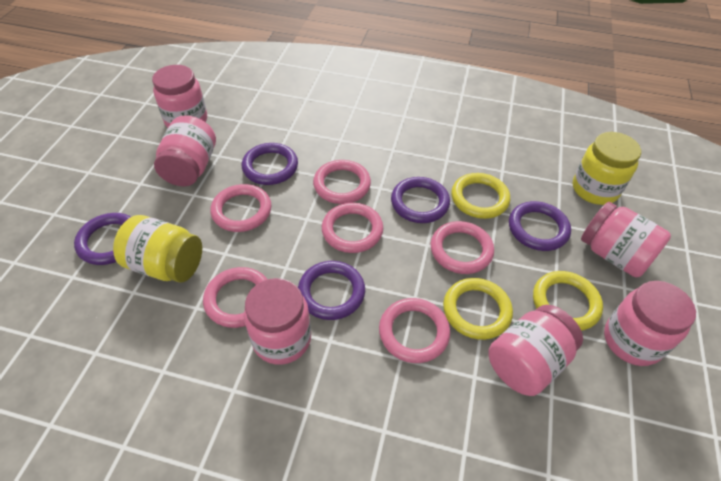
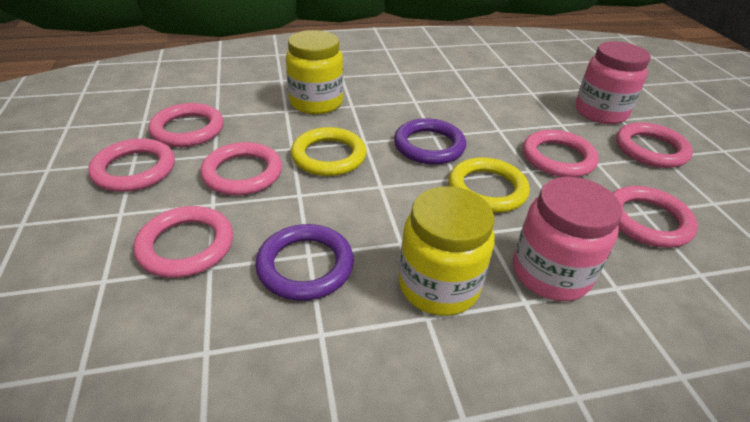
pink jar: [152,65,207,128] [154,115,216,186] [244,278,311,365] [488,305,583,396] [581,202,671,278] [604,281,696,366] = 6 -> [513,177,622,301] [575,41,651,124] = 2
pink ring: [203,267,268,328] [211,184,272,232] [313,160,371,204] [322,203,383,253] [379,298,450,363] [431,221,494,274] = 6 -> [88,138,175,192] [134,206,233,278] [148,103,224,147] [200,142,282,196] [523,130,599,177] [613,186,698,248] [616,122,693,168] = 7
purple ring: [74,213,131,265] [242,143,298,185] [298,261,365,320] [391,177,450,223] [509,201,571,251] = 5 -> [255,224,354,301] [394,118,466,165] = 2
yellow ring: [443,278,513,340] [452,173,510,219] [533,271,603,331] = 3 -> [291,127,367,176] [449,157,530,213] = 2

